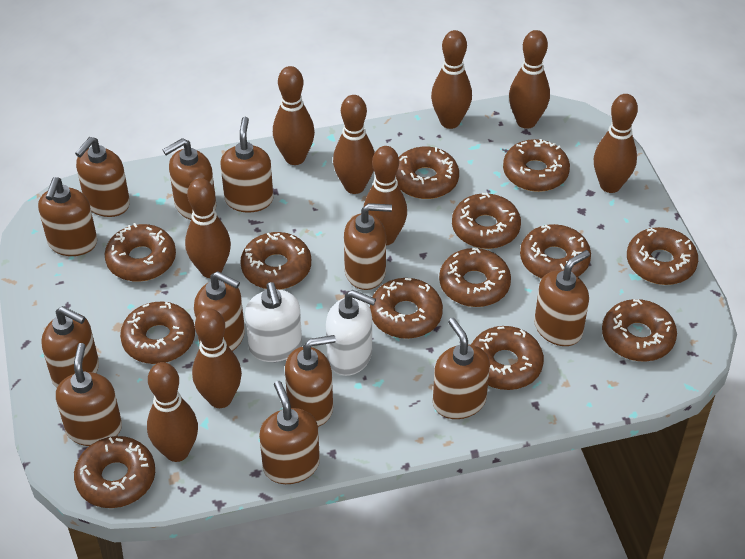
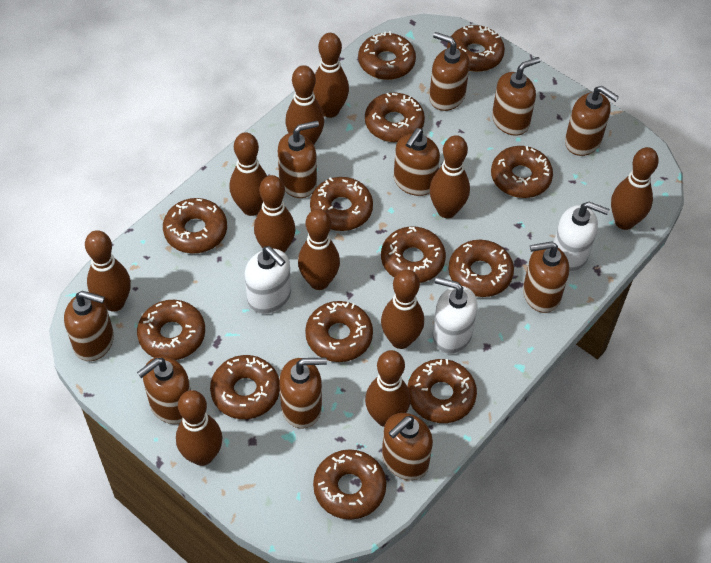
brown bowling pin: [147,362,198,462] [185,178,231,278] [192,308,242,408] [273,66,315,165] [333,95,375,194] [364,146,407,245] [431,30,472,129] [509,30,550,129] [594,94,638,193] = 9 -> [85,230,131,312] [176,390,222,466] [230,132,267,216] [254,175,295,253] [285,65,324,145] [298,209,340,290] [313,33,349,118] [365,350,410,427] [381,269,424,349] [430,135,470,218] [611,147,659,230] = 11
brown soap dispenser: [38,177,97,256] [41,306,99,388] [56,343,122,446] [75,137,130,217] [163,138,216,220] [194,271,245,351] [220,117,273,213] [259,381,320,484] [285,335,336,427] [344,203,392,290] [433,318,490,419] [534,250,590,346] = 12 -> [64,291,114,361] [137,356,191,424] [278,121,319,198] [279,357,327,429] [382,413,433,480] [394,128,440,196] [429,32,470,111] [492,57,540,136] [523,241,569,313] [565,86,619,156] = 10
white soap dispenser: [245,282,302,362] [326,290,376,376] = 2 -> [245,246,291,314] [432,277,478,354] [554,202,609,272] = 3

